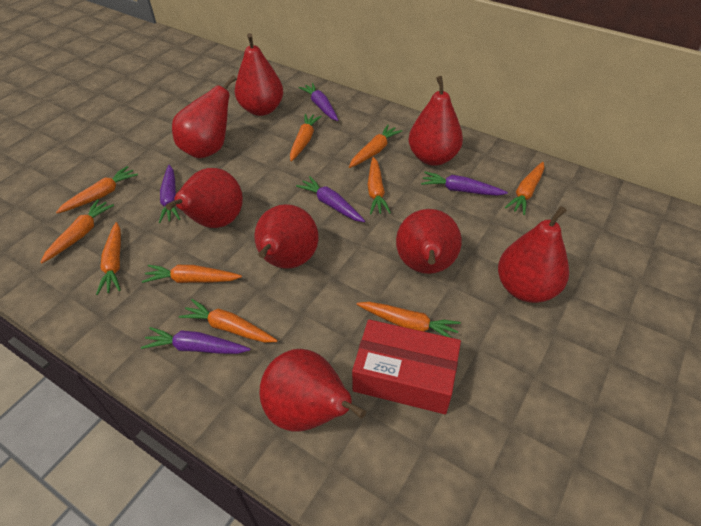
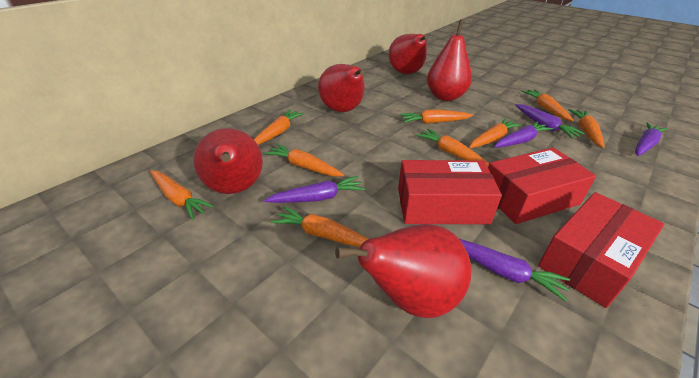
orange carrot: [41,199,114,263] [56,166,138,213] [96,222,121,295] [142,265,242,283] [179,299,277,343] [290,114,322,161] [349,125,402,168] [357,302,461,338] [367,157,391,214] [505,162,544,215] = 10 -> [150,170,214,220] [254,109,305,145] [264,144,344,177] [271,206,369,247] [400,109,473,124] [416,129,489,167] [469,118,521,148] [522,89,574,121] [569,109,605,148] = 9
red box: [352,319,461,414] = 1 -> [398,160,502,224] [488,147,596,224] [538,192,664,308] = 3
red pear: [166,168,243,228] [172,75,237,158] [235,33,283,116] [254,204,318,269] [259,349,366,432] [396,209,462,274] [409,76,463,166] [498,206,569,303] = 8 -> [193,128,263,194] [318,64,365,112] [335,224,471,318] [389,34,429,74] [427,19,472,101] = 5

